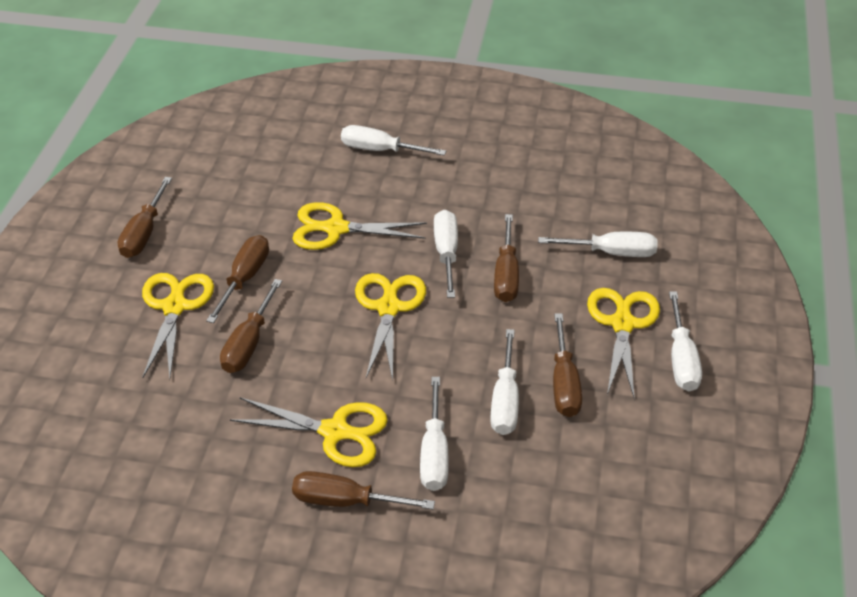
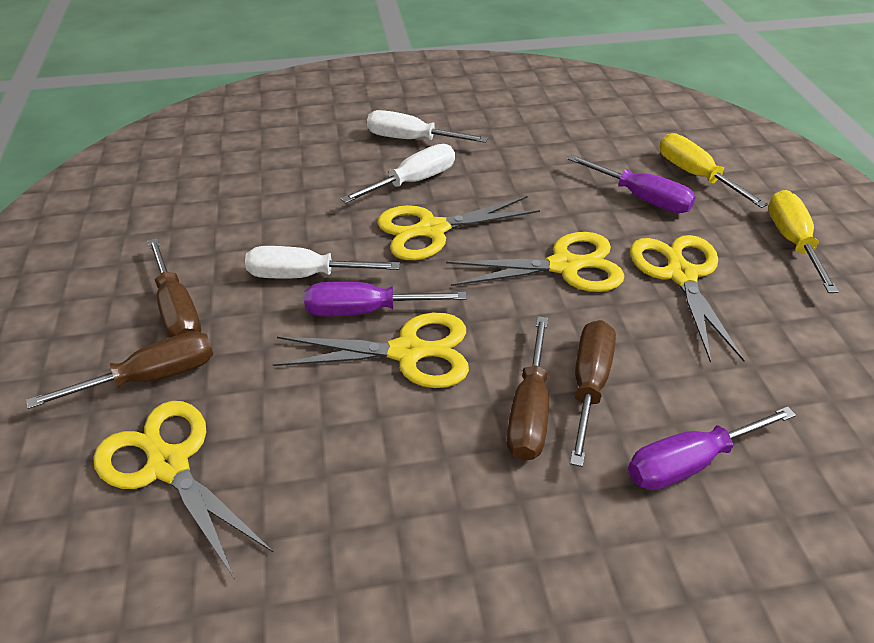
brown screwdriver: [118,177,172,258] [206,235,269,323] [220,279,282,373] [292,471,435,509] [494,214,519,302] [553,314,582,417] = 6 -> [26,331,213,409] [148,238,201,337] [507,316,549,461] [570,320,616,467] = 4
purple screwdriver: none = 0 -> [304,282,467,316] [568,155,696,213] [628,406,796,490] = 3
white screwdriver: [341,125,446,156] [420,377,449,491] [434,210,458,298] [490,329,519,435] [538,232,657,257] [669,291,702,391] = 6 -> [245,246,400,279] [341,144,455,203] [367,110,488,143] = 3
yellow screwdriver: none = 0 -> [660,133,768,208] [768,190,839,293] = 2

